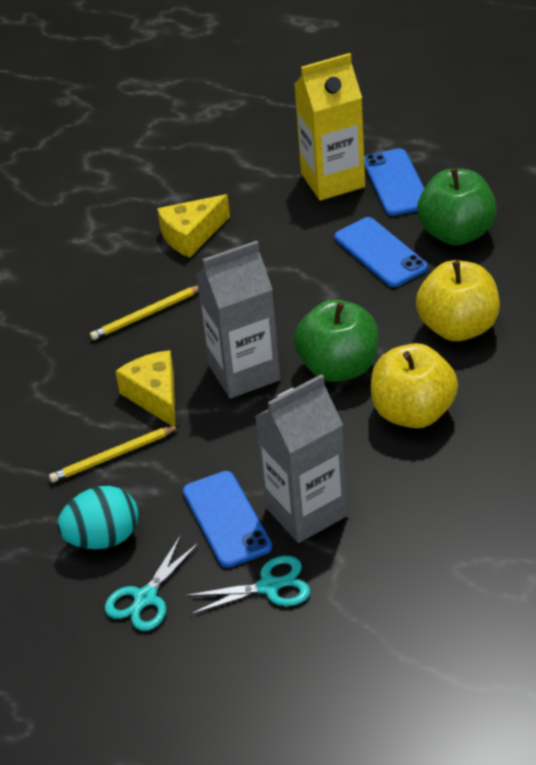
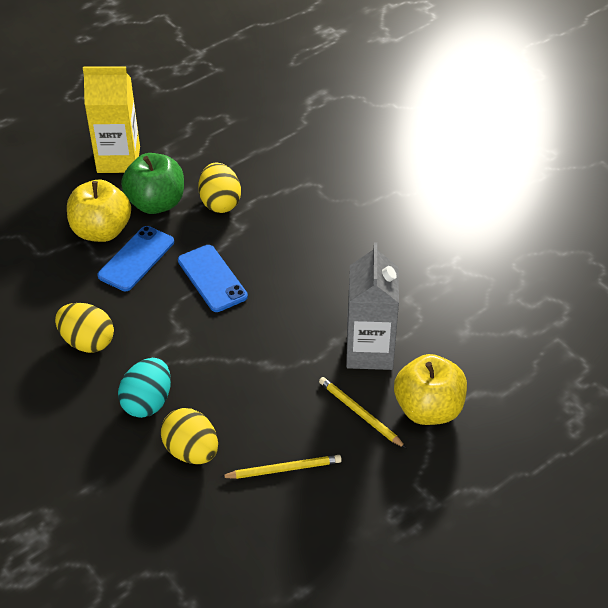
blue phone: [183,471,272,568] [334,217,428,287] [364,148,425,216] = 3 -> [98,226,174,291] [178,245,248,312] = 2
green apple: [294,299,378,382] [417,168,497,245] = 2 -> [121,153,184,214] = 1
grey carton: [196,241,280,398] [255,374,348,543] = 2 -> [346,242,399,370] = 1
turquoise scissors: [105,535,200,631] [184,556,310,615] = 2 -> none = 0
yellow cheese: [115,350,175,426] [157,194,230,258] = 2 -> none = 0
yellow egg: none = 0 -> [55,303,114,353] [161,408,218,464] [198,162,241,213] = 3

